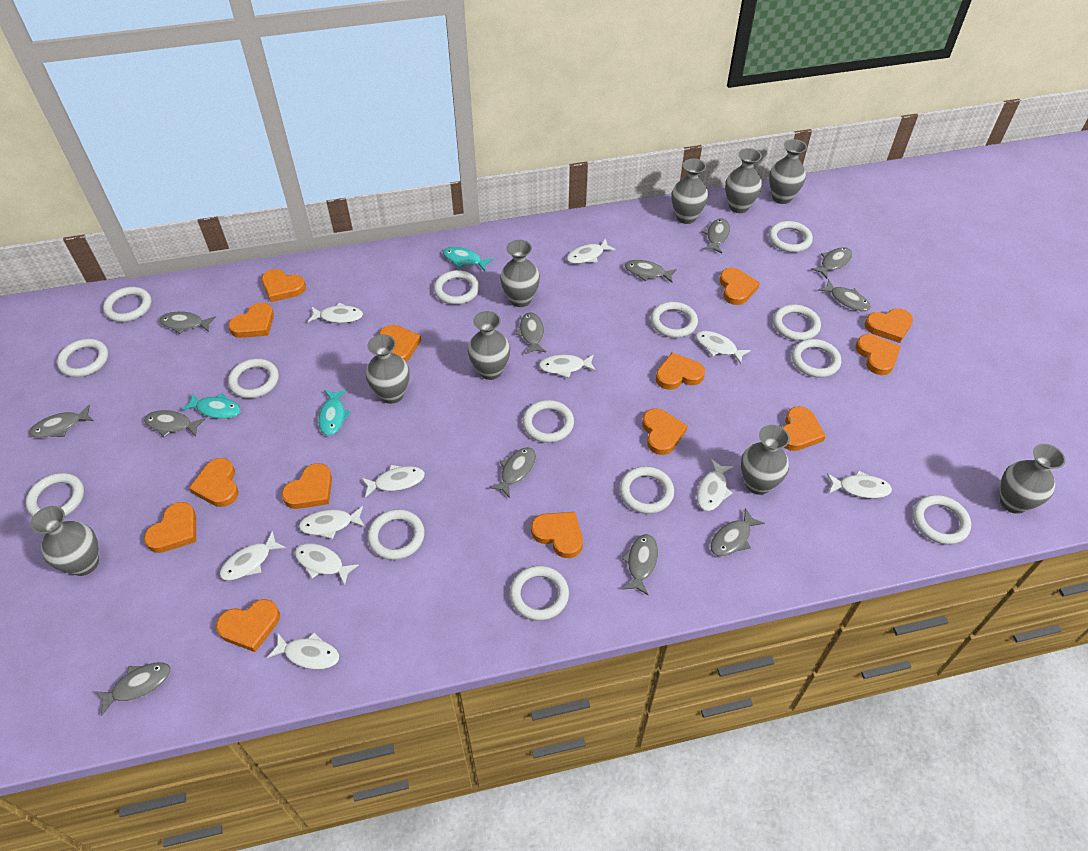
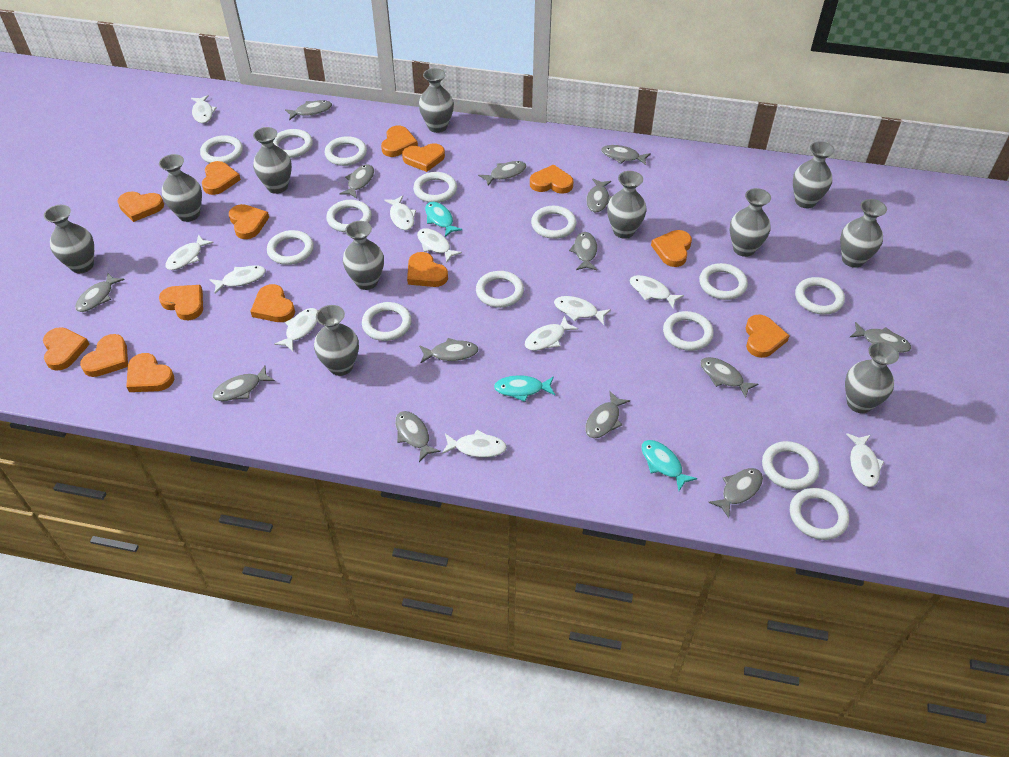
grey fish: [29,405,94,438] [94,662,171,716] [144,410,205,438] [159,311,216,334] [489,447,536,498] [516,312,546,354] [621,534,658,595] [625,260,677,283] [702,219,730,253] [710,508,765,556] [811,247,852,279] [818,280,871,311] = 12 -> [75,273,125,312] [213,366,275,401] [285,100,332,120] [339,165,374,198] [395,411,441,462] [419,338,479,363] [478,161,526,186] [569,232,597,270] [585,391,630,439] [586,178,611,212] [601,145,651,165] [700,357,758,398] [708,468,763,518] [850,322,911,353] = 14
grey vase: [30,506,99,576] [366,334,410,404] [468,311,510,380] [500,240,540,307] [672,159,708,224] [725,148,762,213] [741,425,790,495] [769,139,807,204] [1000,444,1066,514] = 9 -> [44,205,94,273] [159,154,202,222] [253,127,292,194] [314,305,359,376] [343,221,384,290] [419,68,454,133] [607,171,647,239] [730,188,771,257] [793,141,835,208] [840,199,887,268] [845,342,899,413] = 11

